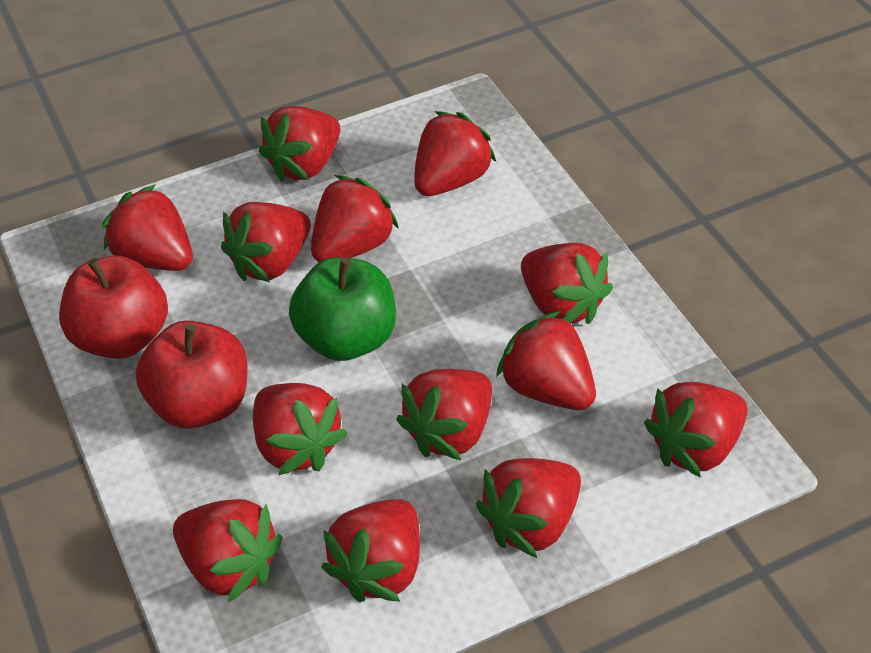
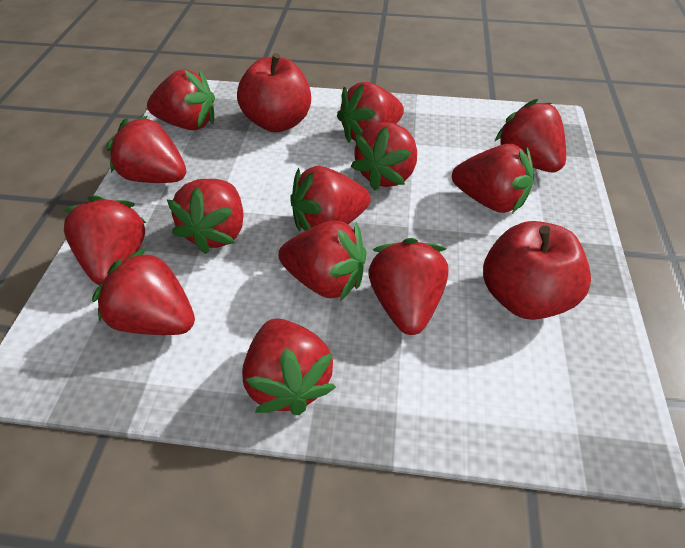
green apple: [289,257,396,361] = 1 -> none = 0

